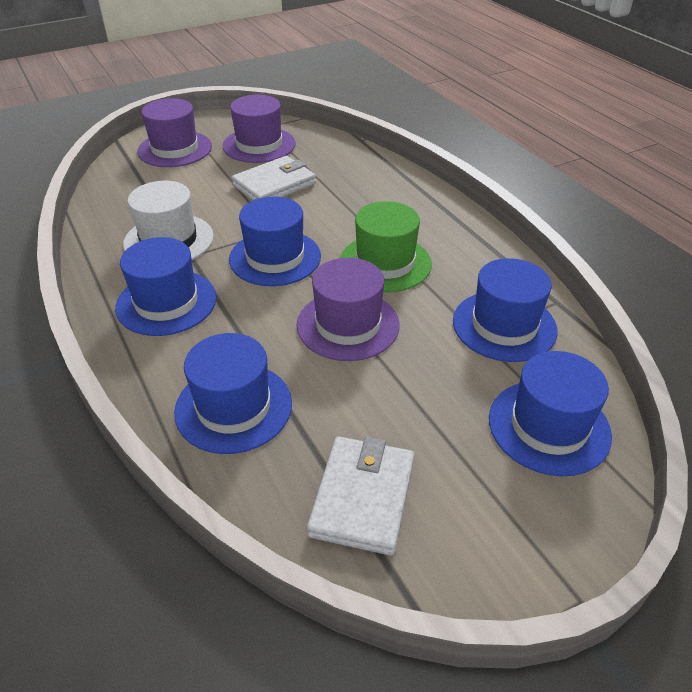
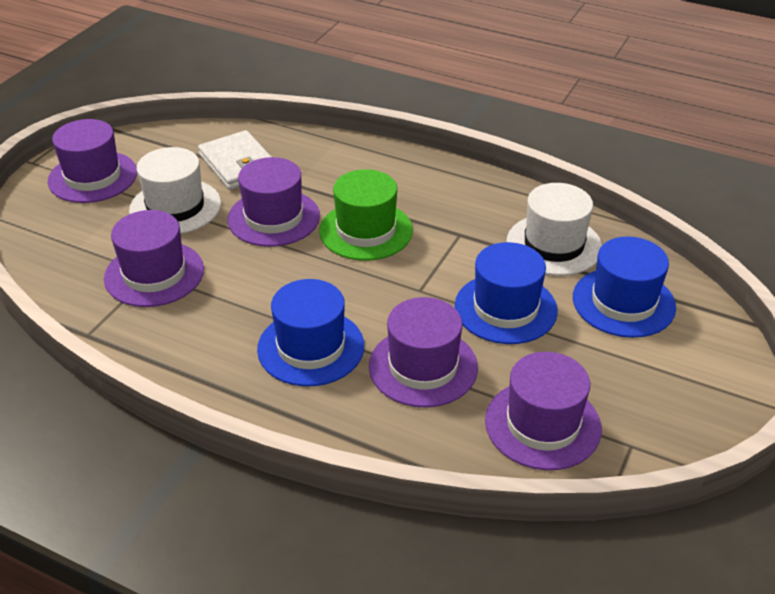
blue hat: [115,237,217,336] [174,333,292,454] [229,196,321,286] [453,258,558,362] [489,351,612,476] = 5 -> [257,279,364,386] [455,242,558,344] [573,237,676,338] = 3
purple hat: [137,98,212,167] [223,95,296,163] [297,258,400,361] = 3 -> [48,119,137,203] [104,210,204,307] [227,157,320,247] [369,297,478,408] [485,352,602,470] = 5
white hat: [123,181,214,260] = 1 -> [129,147,221,234] [506,183,602,276] = 2
white wallet: [232,156,316,201] [307,436,415,556] = 2 -> [198,130,271,190] = 1

